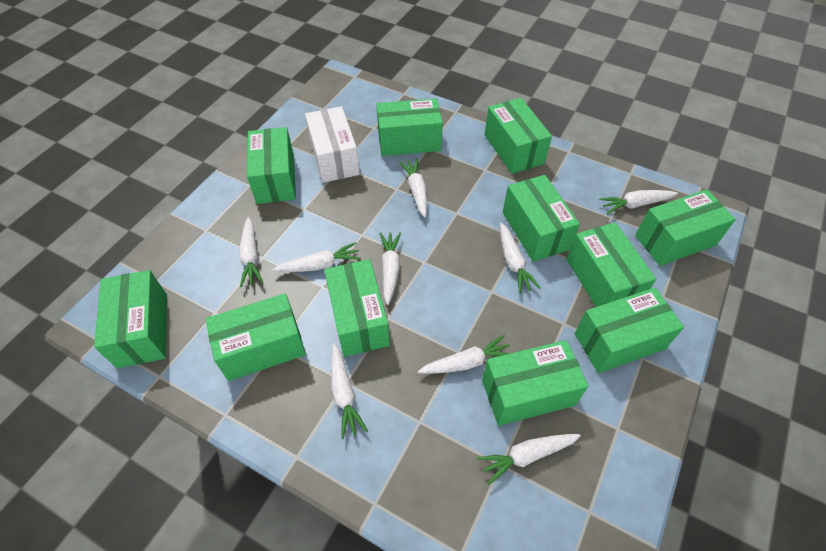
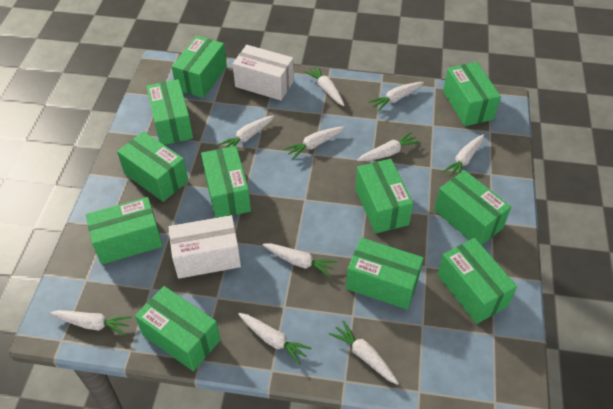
white box: [305,106,360,183] = 1 -> [168,215,241,279] [233,45,294,100] = 2
white carrot: [239,217,263,287] [273,242,361,272] [331,343,368,439] [380,232,401,305] [399,158,427,218] [418,335,510,374] [477,434,581,485] [500,223,541,294] [599,190,678,214] = 9 -> [50,310,132,335] [218,115,274,148] [238,313,312,365] [262,243,337,277] [283,126,345,159] [304,66,345,106] [329,320,399,385] [357,132,421,161] [368,82,424,112] [442,134,484,176] = 10

